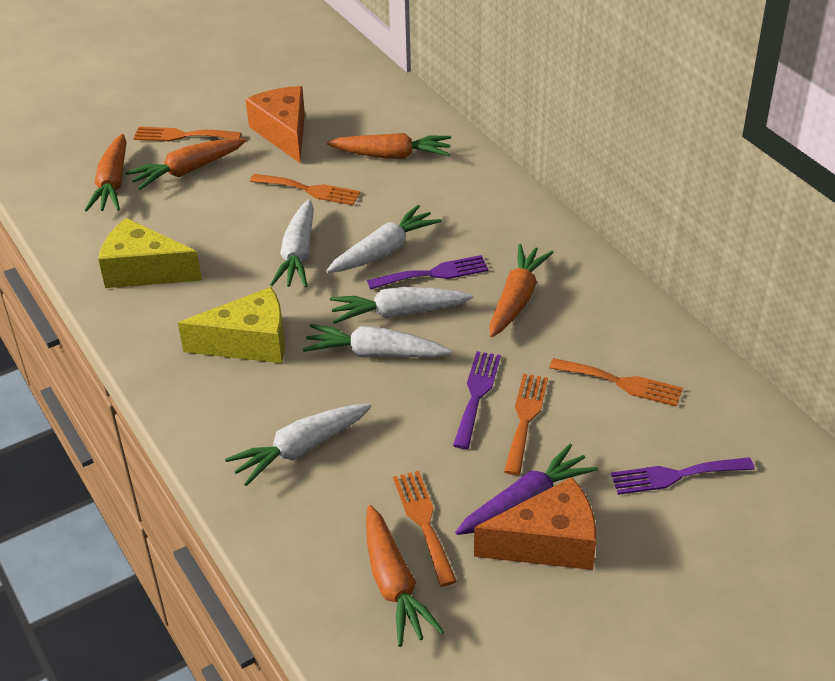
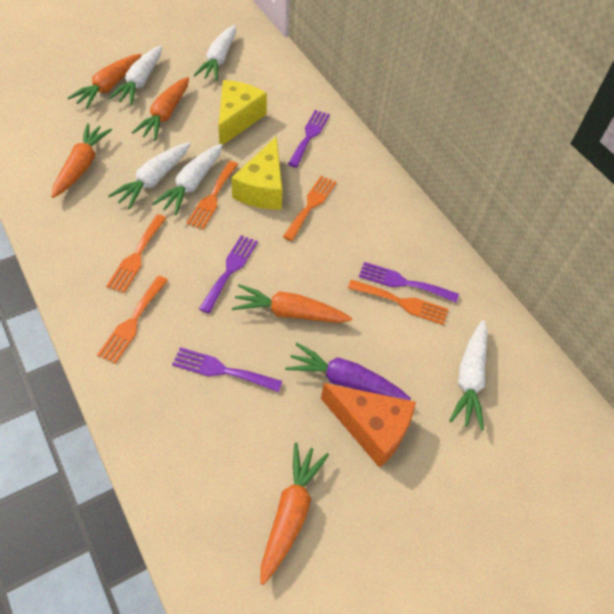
orange cheese: [246,86,305,163] [474,477,596,570] = 2 -> [321,383,416,468] = 1
purple fork: [367,255,489,290] [453,351,501,449] [611,457,755,495] = 3 -> [172,347,282,392] [199,235,258,313] [288,110,330,168] [359,262,459,302] = 4

